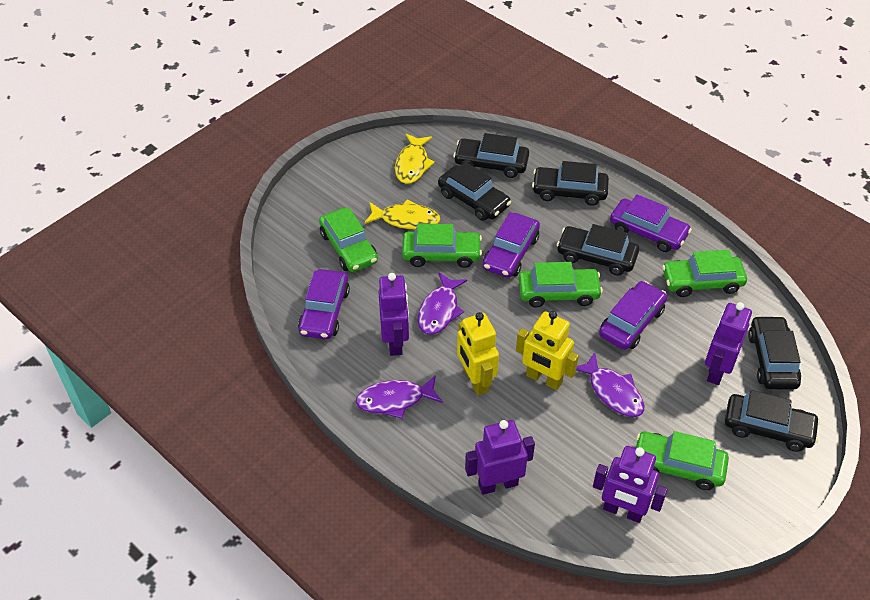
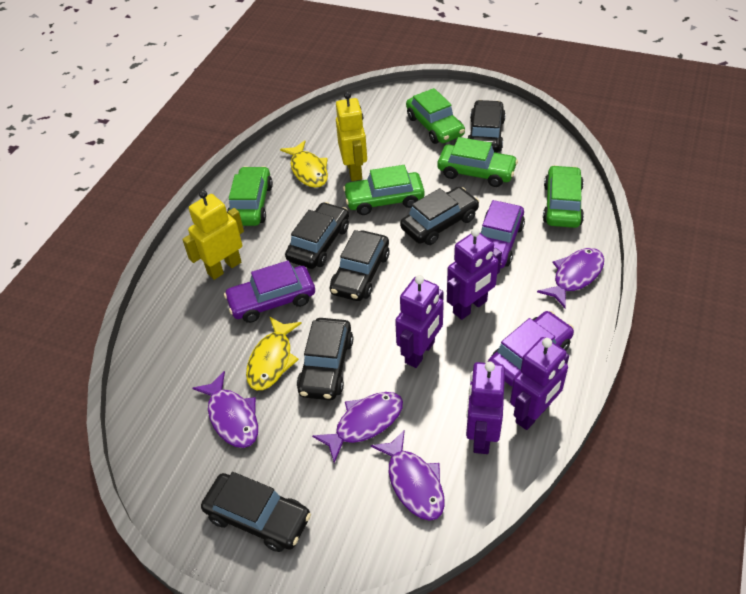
purple car: [298,269,350,339] [483,212,540,278] [599,281,667,350] [610,194,692,252] = 4 -> [224,260,315,323] [481,200,525,268] [488,311,574,386] = 3
purple fish: [355,375,443,419] [418,272,467,335] [576,352,645,417] = 3 -> [192,371,258,448] [312,392,403,463] [371,429,445,521] [537,248,604,308] = 4

